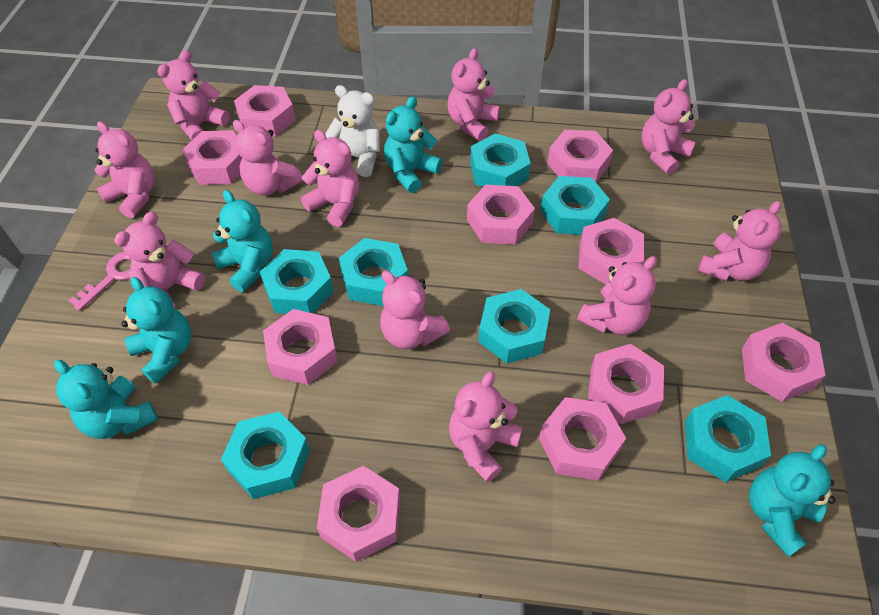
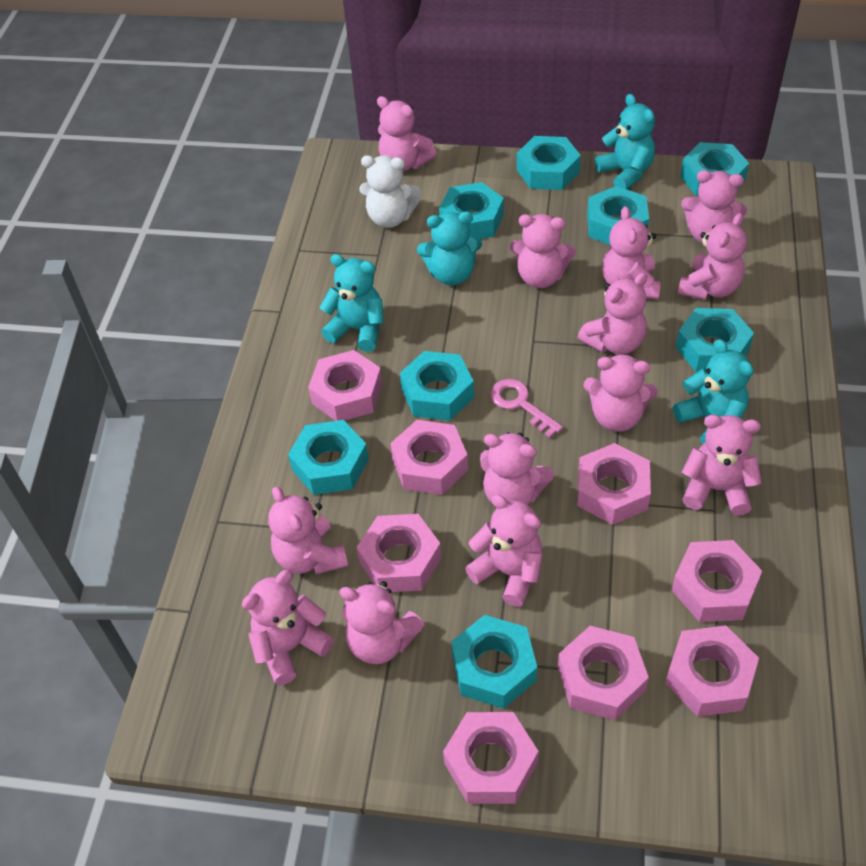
pink nut: [182,130,242,185] [234,85,296,137] [263,309,338,385] [317,466,400,562] [467,185,535,245] [539,397,626,480] [547,130,613,183] [578,218,644,285] [588,344,664,424] [742,323,826,402] = 10 -> [308,350,382,421] [356,514,441,592] [390,420,468,495] [443,712,539,804] [558,626,649,720] [577,443,651,525] [665,625,759,717] [672,540,762,622] = 8
pink teddy bear: [94,121,155,218] [114,212,205,309] [157,50,230,140] [233,120,303,195] [301,130,359,227] [380,271,450,349] [448,48,500,141] [449,371,523,482] [577,256,657,335] [641,79,696,175] [698,201,782,281] = 11 -> [242,570,334,685] [268,487,348,575] [340,581,425,664] [377,96,436,171] [465,494,543,607] [480,432,554,505] [510,214,576,288] [577,272,648,354] [583,354,658,431] [602,206,661,299] [678,213,747,300] [681,170,747,244] [682,415,762,516] = 13
turquoise nut: [221,412,310,499] [260,249,334,314] [339,238,408,306] [470,134,531,187] [478,289,550,363] [540,176,610,235] [685,395,771,482] = 7 -> [288,420,369,495] [400,351,474,421] [439,182,504,239] [451,615,537,709] [517,136,581,190] [587,186,649,245] [676,308,754,372] [680,142,749,196] = 8
turquoise teddy bear: [54,360,158,439] [121,277,191,384] [212,190,273,292] [384,96,442,193] [749,444,836,557] = 5 -> [319,254,384,352] [417,211,482,285] [595,94,655,189] [673,339,753,444] = 4

